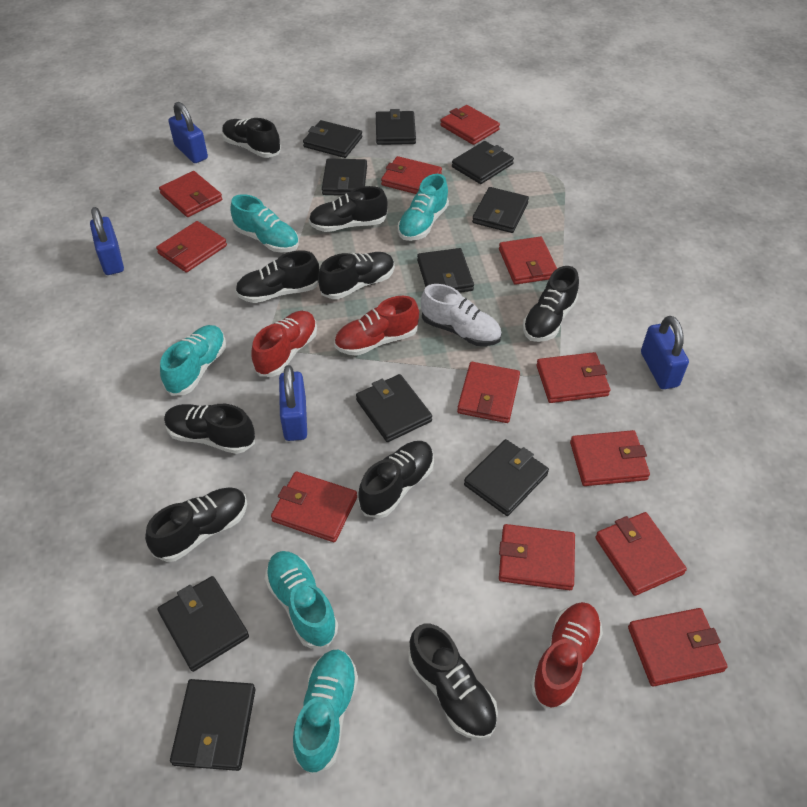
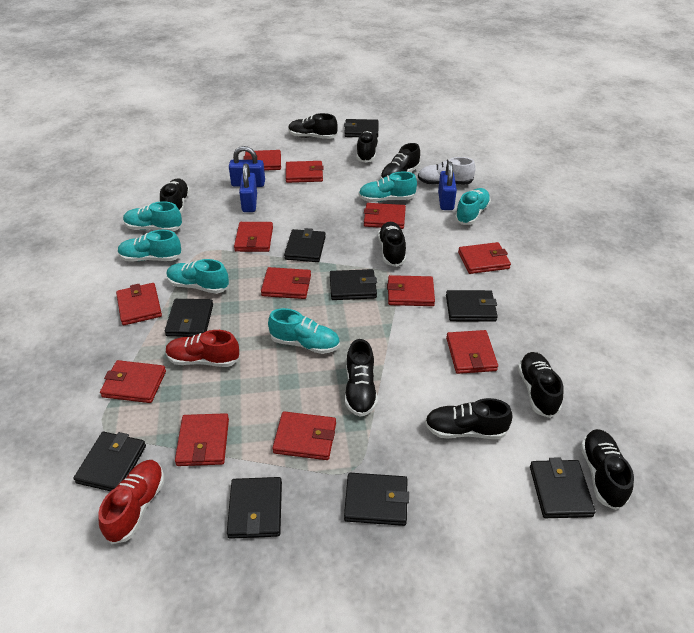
black wallet: [157,576,249,672] [170,679,255,771] [303,120,362,158] [322,158,367,196] [356,374,432,442] [376,109,416,145] [417,248,474,293] [452,141,514,184] [464,439,549,516] [472,187,529,233] = 10 -> [74,432,146,491] [165,299,213,337] [227,477,282,539] [284,228,326,262] [330,269,377,300] [344,119,379,138] [344,473,409,526] [446,290,498,322] [530,457,596,518] = 9
blue padlock: [90,207,124,275] [168,102,208,163] [279,365,307,441] [641,316,689,389] = 4 -> [229,146,265,187] [239,163,257,212] [438,162,457,210] = 3
red shoe: [251,311,317,377] [334,296,419,356] [530,602,603,709] = 3 -> [98,460,164,544] [166,330,240,367] = 2
turquoise shoe: [160,325,226,396] [230,194,299,252] [265,551,338,648] [293,649,358,775] [398,174,449,241] = 5 -> [118,230,182,262] [123,201,182,231] [167,259,229,294] [268,308,340,354] [359,172,417,202] [455,188,491,225] = 6

